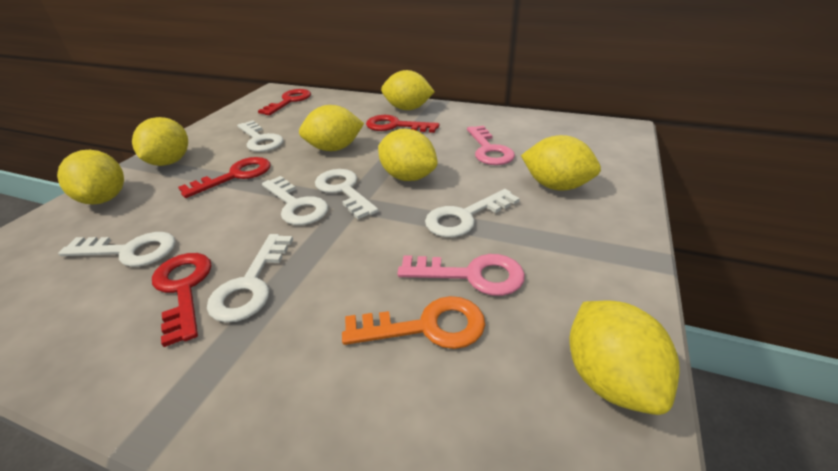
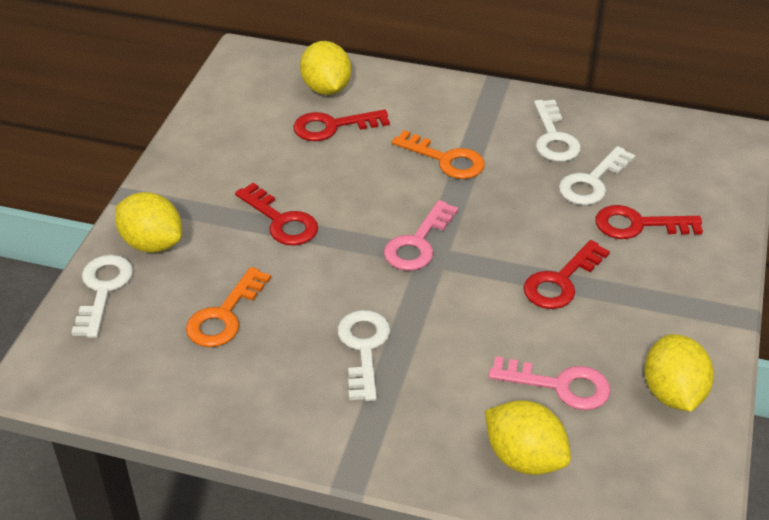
orange key: [342,296,485,349] = 1 -> [186,267,271,347] [392,130,485,179] = 2
white key: [58,232,176,267] [207,234,293,323] [237,120,284,152] [262,176,328,225] [315,169,378,219] [425,189,520,237] = 6 -> [71,255,133,338] [337,310,390,401] [534,100,581,162] [559,146,635,205] = 4
yellow lemon: [57,150,124,205] [132,117,188,166] [299,105,364,151] [378,129,438,181] [381,70,435,110] [521,135,601,190] [569,300,680,415] = 7 -> [115,192,182,253] [300,41,351,95] [485,400,571,475] [644,334,714,411] = 4

